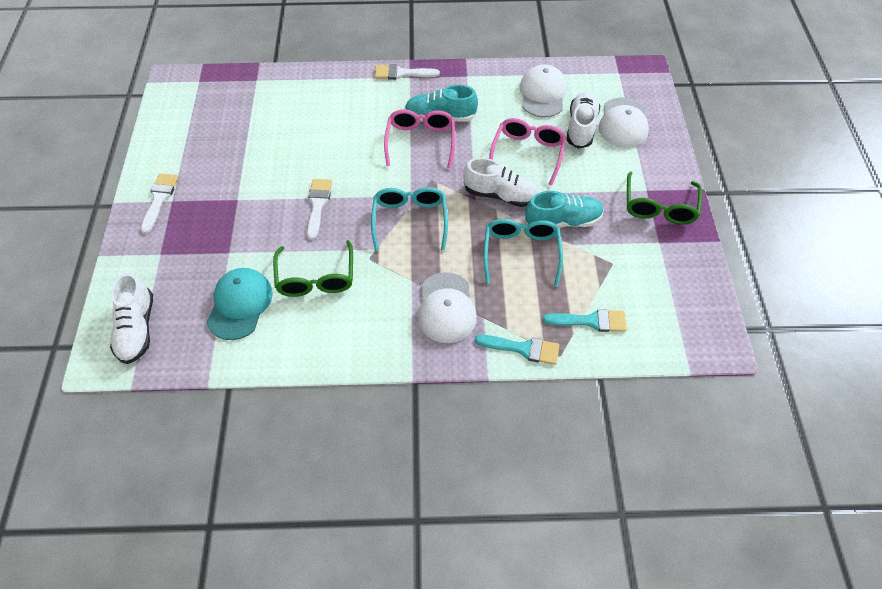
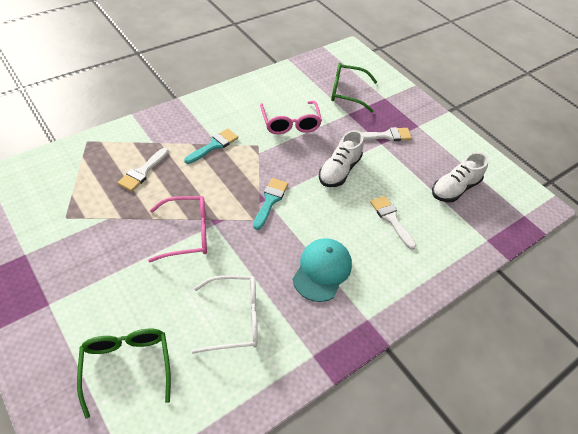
turquoise glasses: [371,187,448,251] [483,219,563,287] = 2 -> none = 0
turquoise shoe: [405,85,478,122] [525,191,604,228] = 2 -> none = 0
white cap: [418,272,477,343] [520,64,567,117] [599,97,649,148] = 3 -> none = 0
white glasses: none = 0 -> [191,275,258,354] = 1
white shoe: [110,273,153,364] [463,158,540,207] [566,91,600,149] = 3 -> [319,130,364,187] [432,152,489,202] = 2

